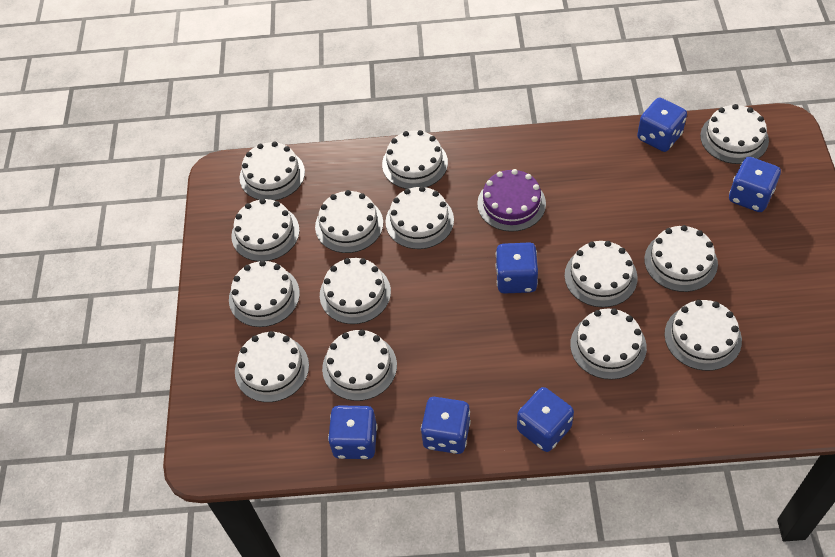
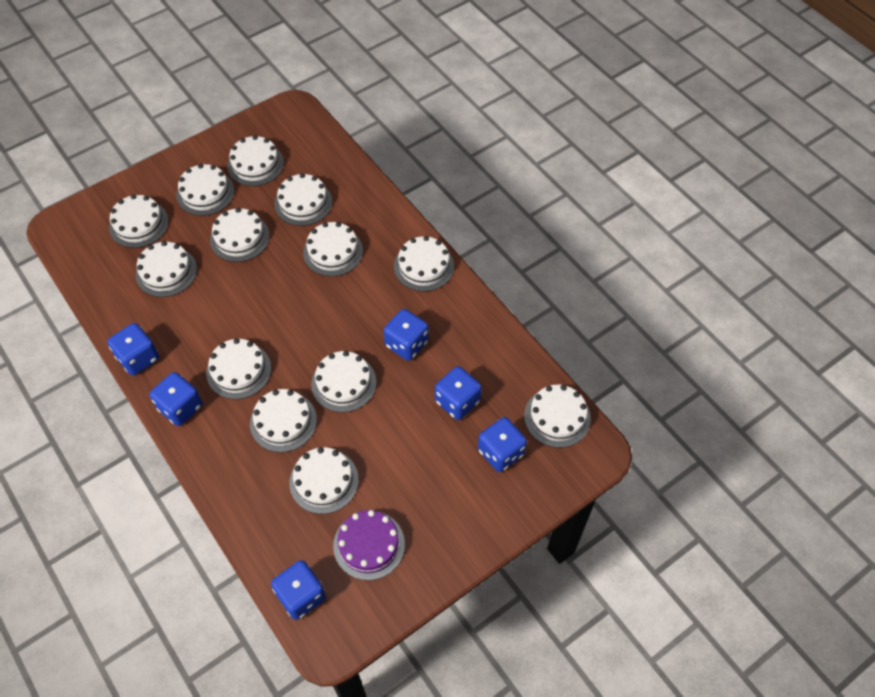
white cake: [229,260,300,327] [231,198,300,261] [235,331,309,402] [239,141,305,201] [315,190,383,253] [320,258,391,324] [322,329,397,401] [382,130,448,189] [385,186,454,249] [565,241,638,307] [570,308,647,380] [644,225,718,292] [664,300,742,371] [700,104,769,164] = 14 -> [109,194,169,248] [136,241,197,297] [177,164,234,216] [206,338,271,399] [210,208,269,262] [227,135,284,186] [250,389,317,452] [274,173,332,226] [289,447,358,514] [303,222,363,276] [311,351,376,412] [394,236,454,292] [524,385,591,448] = 13

